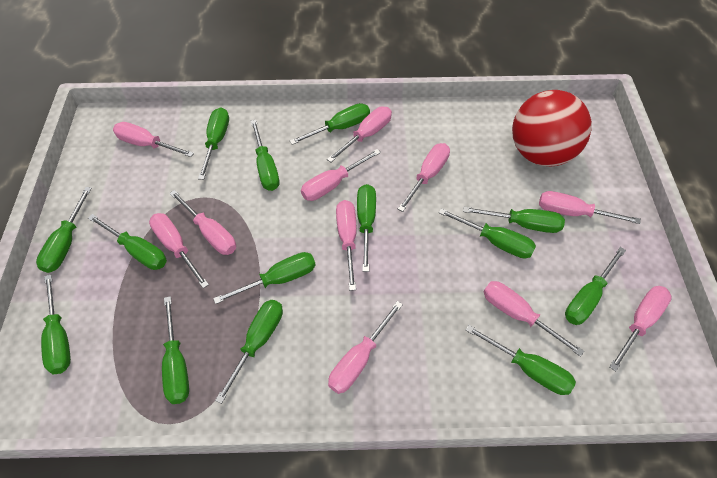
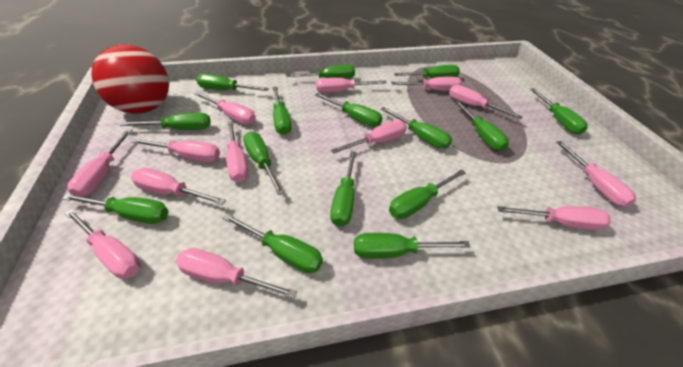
green screwdriver: [36,187,92,273] [41,274,71,374] [88,214,167,270] [162,296,189,404] [198,108,229,180] [213,252,316,304] [215,300,283,404] [251,120,279,191] [290,103,370,145] [357,184,376,272] [439,208,536,259] [463,207,565,233] [466,325,576,395] [565,247,626,325] = 14 -> [62,194,169,224] [119,113,211,130] [197,74,269,91] [222,214,323,273] [243,131,284,195] [273,87,291,135] [286,65,355,79] [315,93,382,127] [330,151,357,227] [354,233,470,259] [381,107,452,149] [389,169,466,219] [394,65,460,78] [454,101,509,151] [530,88,588,134] = 15
pink screwdriver: [113,122,194,157] [149,213,209,288] [170,190,236,255] [301,149,381,201] [327,106,392,162] [328,301,403,394] [336,200,356,291] [398,143,450,212] [484,281,584,357] [539,191,641,224] [609,286,672,372] = 11 -> [65,209,140,279] [67,129,133,197] [131,138,220,162] [131,168,226,205] [176,248,297,299] [194,92,256,125] [226,121,248,182] [316,78,387,93] [331,120,407,154] [391,77,462,91] [449,85,523,119] [497,206,611,230] [556,141,636,207] = 13

